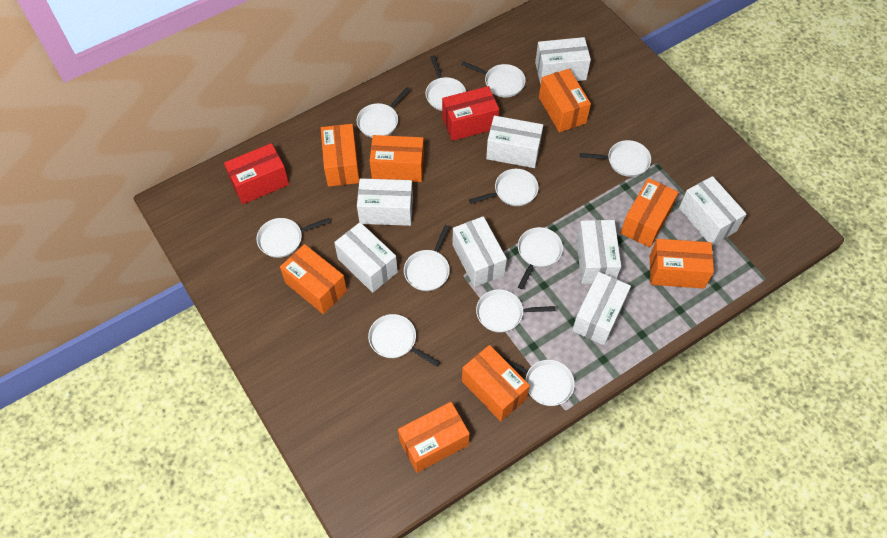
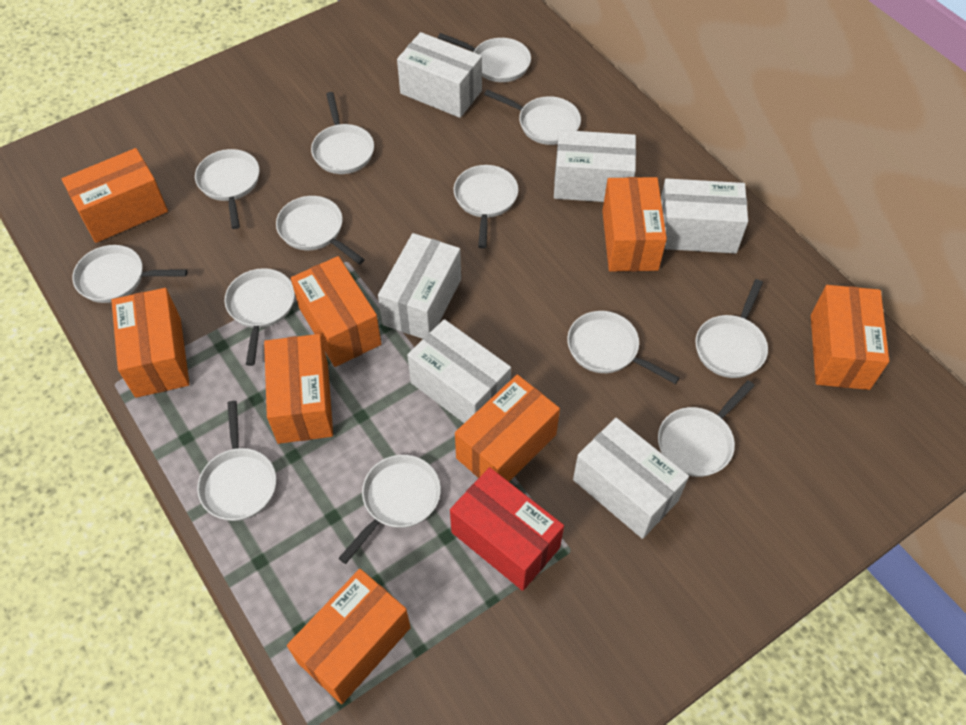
red box: [224,143,289,204] [442,86,499,141] = 2 -> [450,467,564,591] = 1
white box: [334,222,398,293] [357,178,413,226] [452,216,507,287] [486,116,543,168] [535,37,591,84] [572,272,631,345] [576,220,621,284] [679,176,746,245] = 8 -> [378,233,461,339] [397,32,482,118] [407,319,511,423] [554,130,636,202] [573,418,689,539] [661,178,748,253] = 6
white pan: [257,218,330,258] [357,87,410,138] [368,314,440,367] [404,225,450,291] [425,56,466,111] [461,61,526,97] [469,169,539,206] [476,289,555,333] [501,356,575,406] [518,227,563,290] [580,140,651,177] = 11 -> [72,245,188,303] [195,149,260,229] [197,401,276,521] [225,268,295,366] [276,196,365,265] [311,92,374,174] [338,455,441,564] [438,33,531,82] [454,165,518,248] [484,89,581,145] [567,311,679,384] [658,380,754,477] [695,279,768,378] = 13

